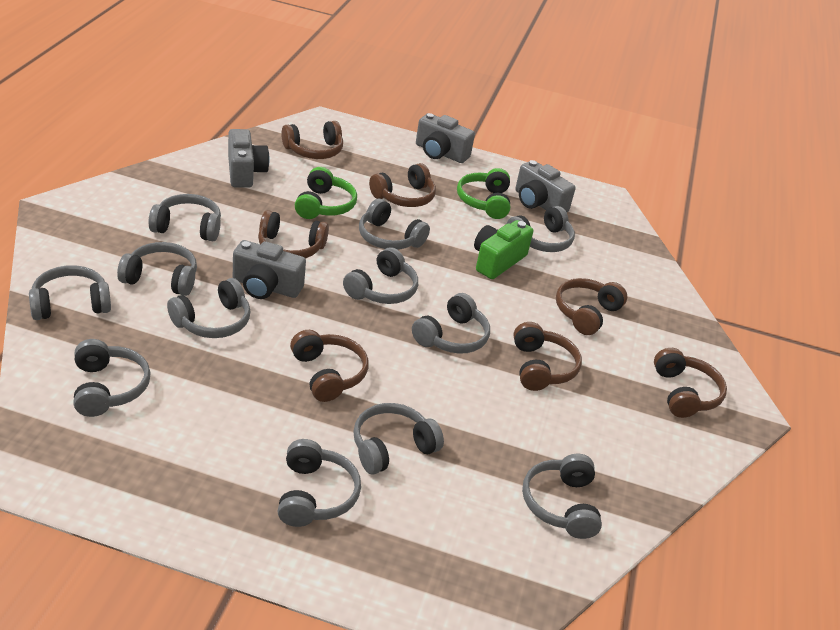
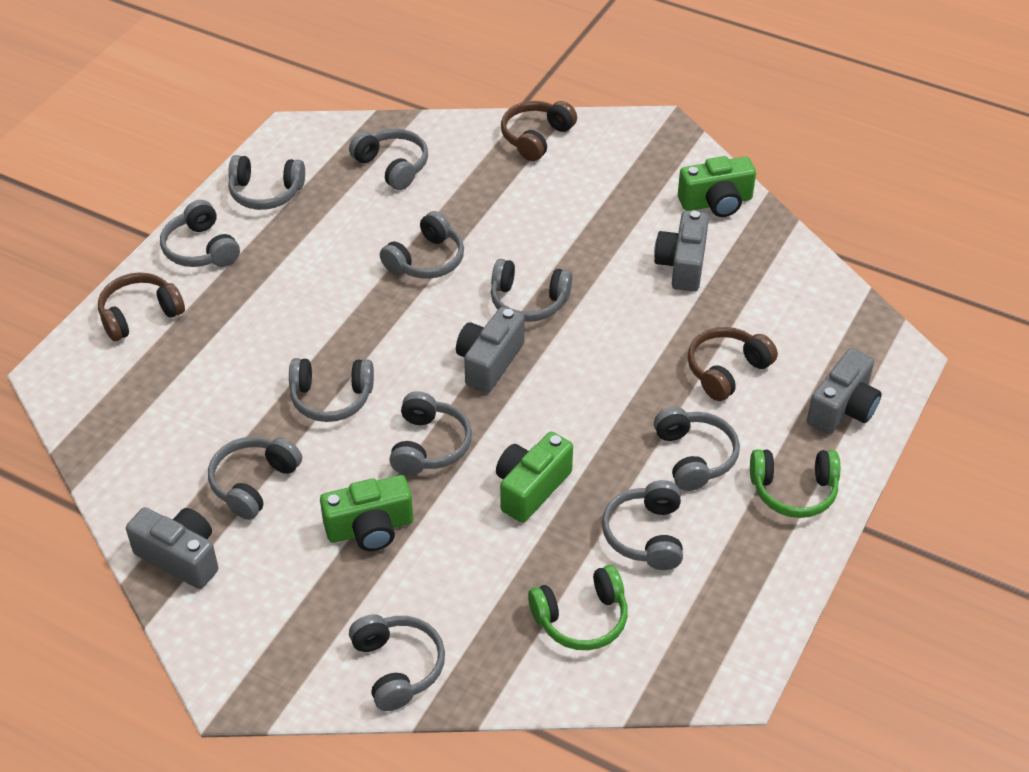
brown headphones: [258,210,329,259] [281,121,343,159] [290,330,369,402] [369,163,436,207] [513,322,582,391] [556,278,627,335] [654,348,727,418] = 7 -> [98,273,185,341] [501,101,577,161] [688,327,778,401] = 3
green camera: [474,220,534,279] = 1 -> [320,475,413,551] [496,432,573,523] [678,156,756,217] = 3
grey headphones: [29,265,111,320] [73,339,151,417] [117,242,197,296] [149,194,221,241] [167,278,251,338] [278,439,361,527] [343,247,418,304] [353,403,444,475] [359,199,430,250] [412,293,490,354] [507,206,575,252] [522,454,602,539] = 12 -> [160,200,240,267] [208,437,302,520] [228,155,305,210] [289,358,374,422] [349,129,428,190] [349,614,445,711] [380,211,464,279] [389,392,472,475] [491,259,572,322] [602,480,683,570] [654,407,740,491] = 11

